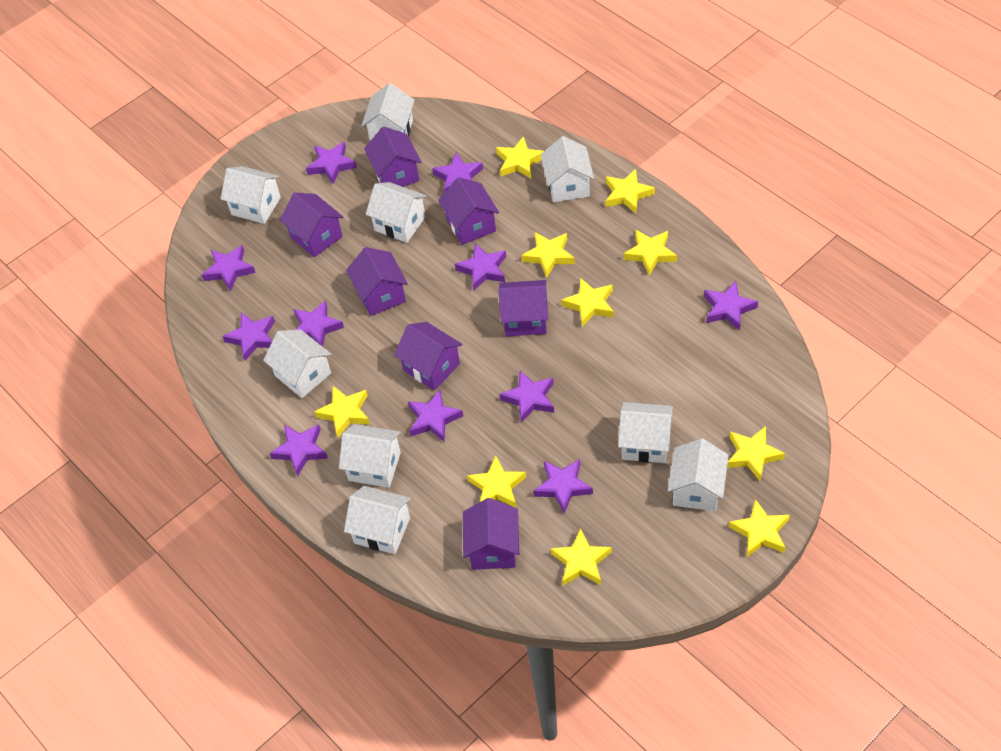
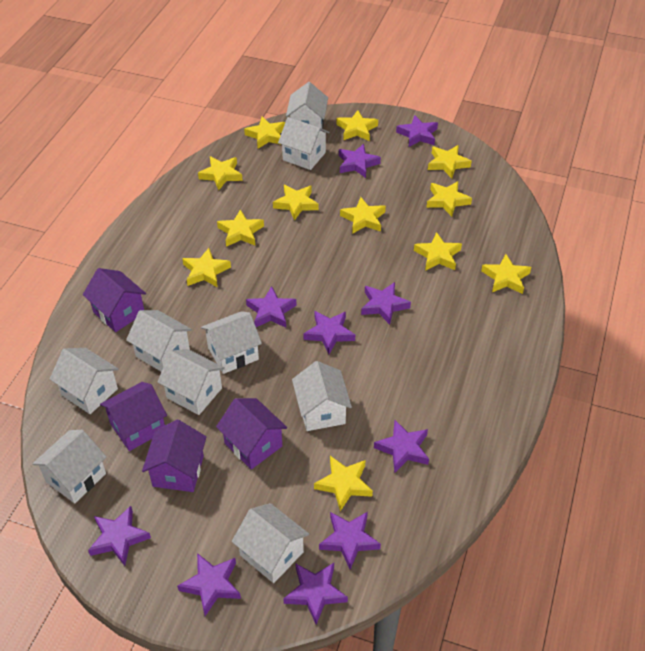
purple house: [280,193,343,257] [346,247,408,316] [364,127,421,187] [394,322,462,390] [438,177,499,245] [463,498,519,570] [499,280,548,336] = 7 -> [83,268,146,332] [100,382,167,451] [142,420,206,492] [216,398,287,469] = 4
purple star: [202,245,256,292] [222,312,275,361] [269,424,328,477] [293,300,344,347] [306,142,357,184] [408,390,463,442] [432,152,483,193] [455,243,506,291] [499,371,554,423] [533,459,593,513] [704,281,758,331] = 11 -> [88,506,151,566] [177,553,241,616] [246,286,296,328] [283,563,348,625] [303,311,355,354] [319,512,381,569] [339,144,381,178] [361,282,411,325] [374,420,429,473] [396,115,438,147] = 10
yellow star: [314,386,370,438] [467,456,526,508] [496,136,544,179] [521,232,575,278] [550,528,612,586] [561,278,614,327] [606,169,655,214] [623,230,677,276] [727,426,785,481] [729,499,790,557] = 10 -> [182,248,231,288] [198,156,243,190] [217,209,264,247] [244,117,285,149] [273,185,319,221] [314,456,373,511] [336,110,378,141] [340,197,386,234] [414,232,462,271] [426,181,472,217] [428,145,472,178] [481,254,531,294] = 12

